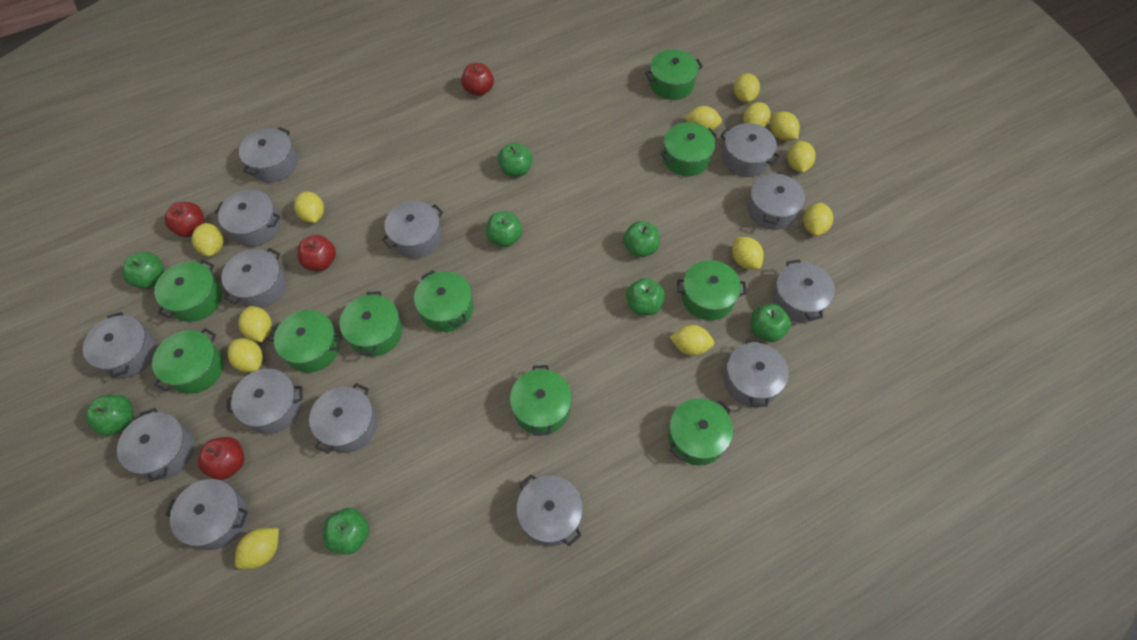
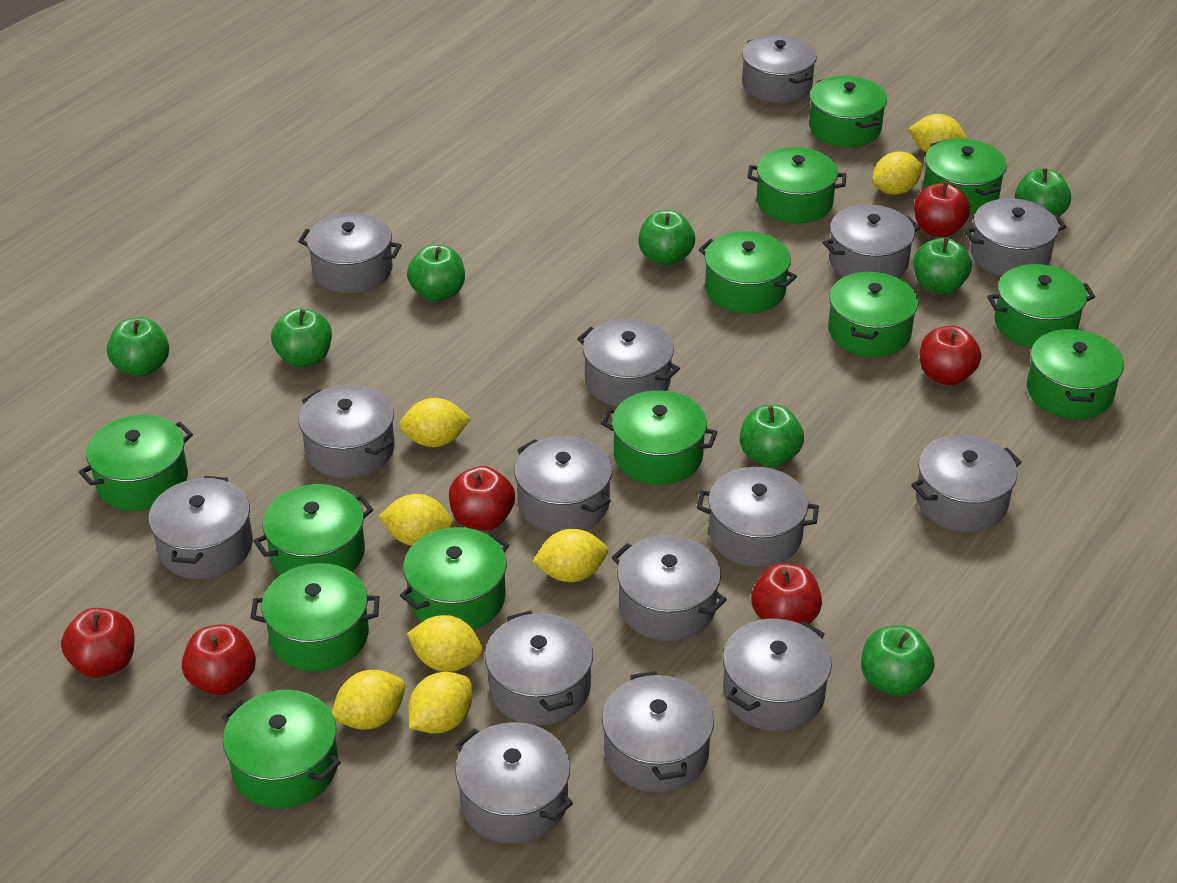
green pot: [152,328,224,394] [154,260,222,322] [269,310,342,373] [340,292,402,357] [414,270,473,332] [510,365,572,436] [645,49,703,100] [661,122,717,176] [668,398,733,465] [677,260,747,321] = 10 -> [79,415,193,511] [222,690,341,809] [251,563,380,671] [253,484,373,575] [400,527,509,630] [601,390,718,485] [699,231,797,314] [748,147,847,224] [809,76,887,147] [828,271,918,357] [923,139,1007,214] [987,264,1095,348] [1027,328,1124,419] = 13
grey pot: [83,312,157,378] [117,408,194,482] [165,479,248,550] [215,190,280,247] [221,248,286,308] [226,369,303,434] [239,127,298,182] [309,383,377,454] [382,201,443,258] [516,474,583,546] [720,123,780,177] [724,339,788,407] [747,172,805,230] [772,259,835,323] = 14 -> [149,476,253,579] [298,212,402,293] [299,384,395,478] [455,722,573,844] [485,610,593,726] [514,436,612,533] [578,319,680,407] [602,671,714,793] [612,535,727,641] [697,467,819,567] [723,619,832,731] [742,35,817,103] [823,205,920,278] [911,434,1022,532] [964,198,1066,276] = 15
red apple: [165,202,205,237] [198,437,245,480] [297,235,336,271] [461,63,494,96] = 4 -> [61,608,135,678] [182,624,256,695] [449,466,515,530] [751,563,822,624] [914,182,970,237] [920,326,981,385] = 6
yellow lemon: [192,223,224,257] [227,338,263,372] [235,528,279,569] [238,306,272,342] [294,191,324,223] [670,325,714,356] [684,106,722,131] [732,237,764,270] [734,73,760,103] [743,102,771,127] [771,112,800,141] [787,141,816,173] [803,203,833,236] = 13 -> [332,670,405,730] [378,494,453,546] [399,398,471,447] [407,615,483,672] [408,672,472,734] [532,529,608,582] [872,151,922,195] [908,114,967,153] = 8

